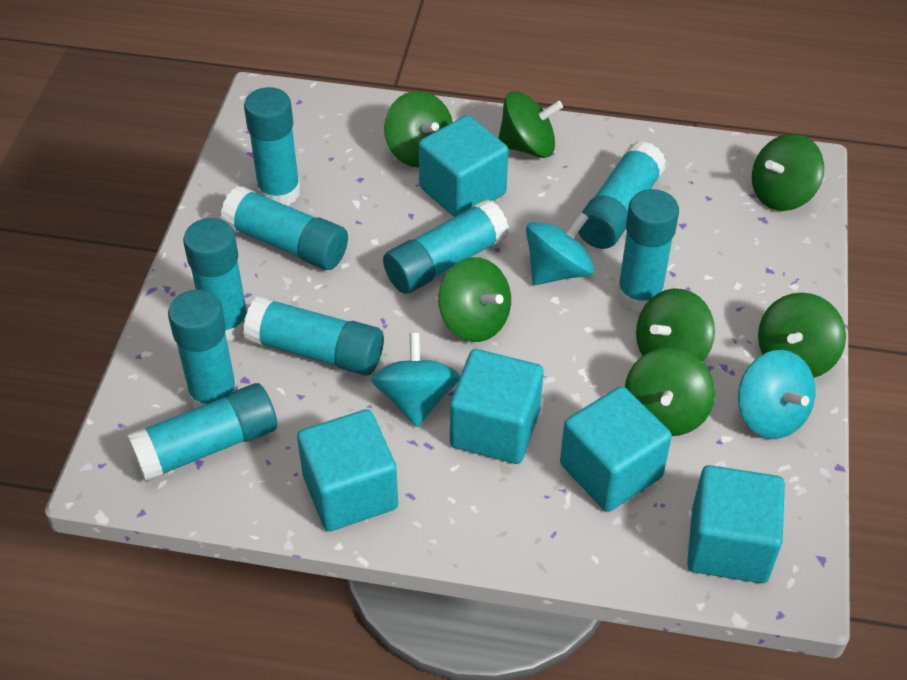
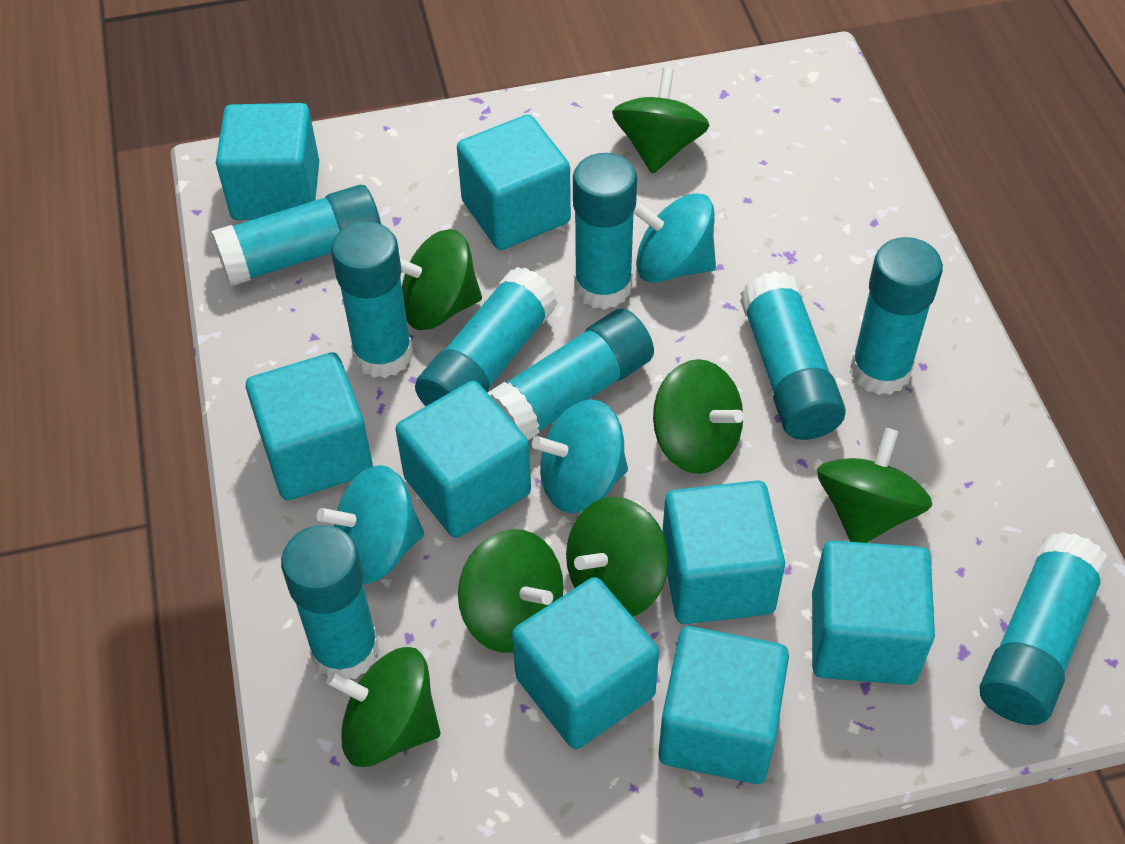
turquoise cube: [297,409,398,531] [419,115,508,217] [450,349,543,464] [560,386,672,512] [687,465,785,583] = 5 -> [216,103,319,220] [246,352,373,500] [395,381,531,538] [457,114,571,250] [512,577,659,749] [658,626,789,784] [662,480,785,624] [812,540,935,685] = 8

